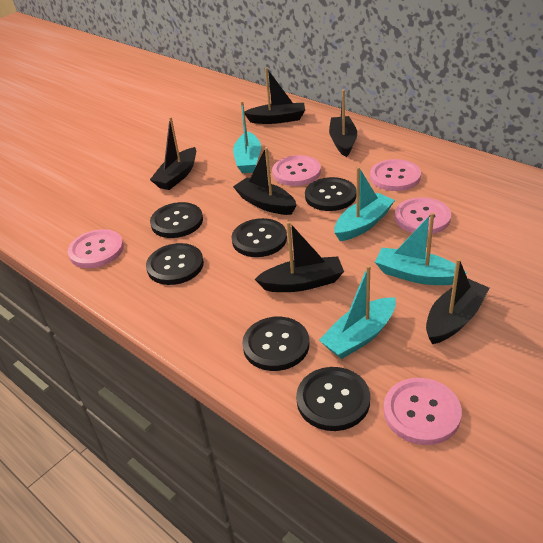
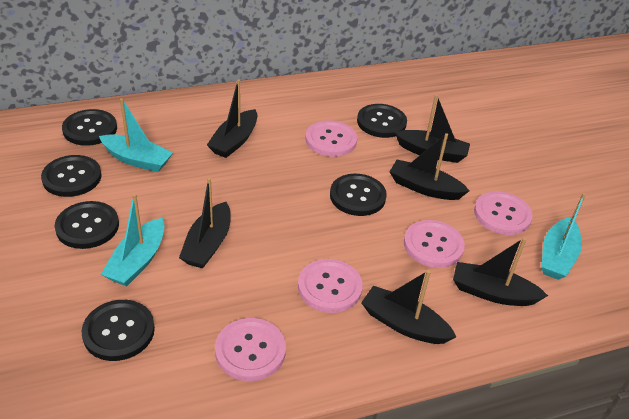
turquoise boat: [233,101,261,173] [319,265,396,359] [334,167,395,241] [375,212,467,285] = 4 -> [99,98,173,172] [101,194,165,286] [541,193,586,280] = 3

